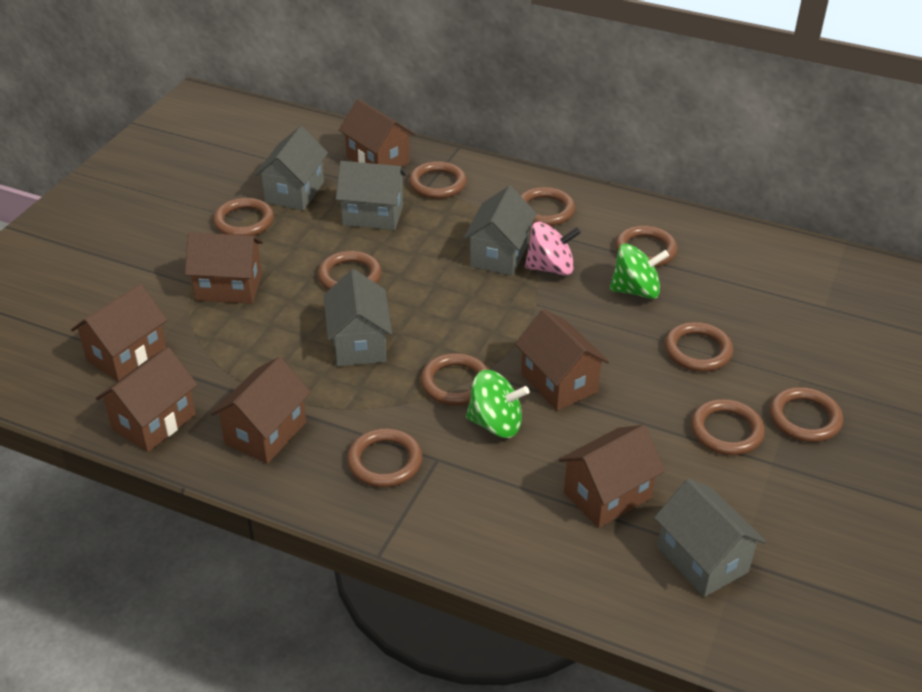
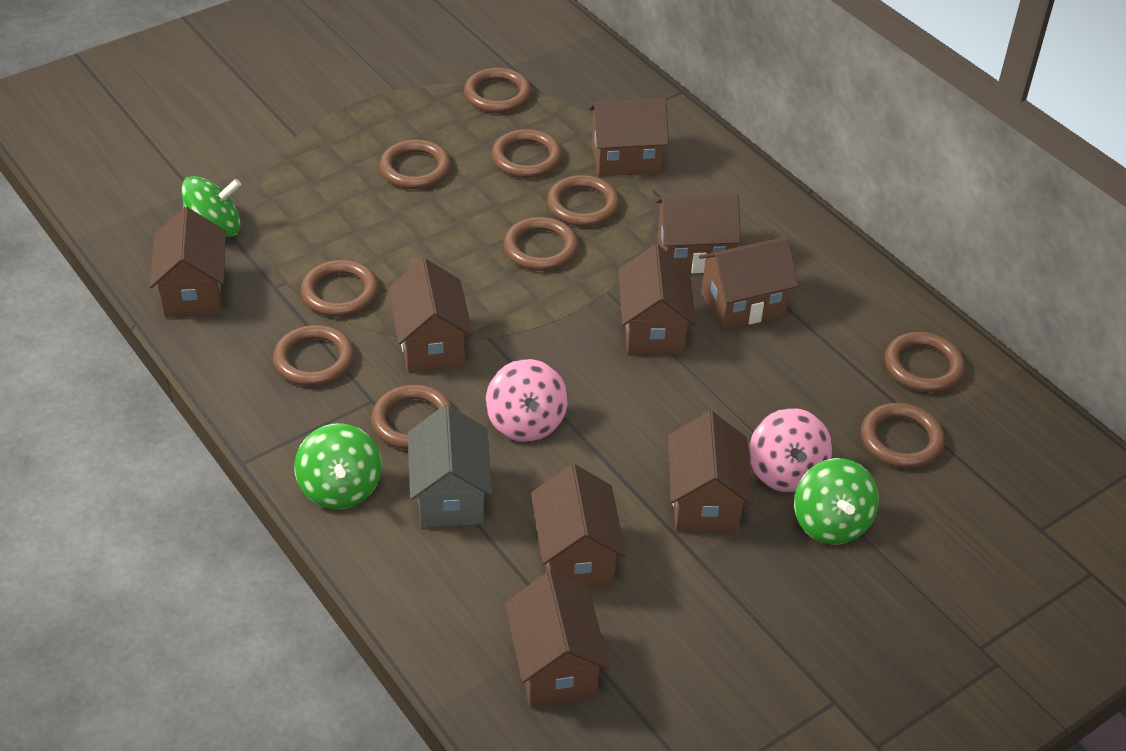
brown house: [71,284,167,381] [96,347,198,452] [185,232,263,304] [211,357,311,464] [339,99,415,167] [515,309,609,411] [559,425,665,528] = 7 -> [149,207,226,317] [388,258,473,373] [505,572,610,707] [531,464,626,588] [589,98,669,176] [618,244,696,354] [655,193,741,273] [668,411,753,532] [699,237,799,330] = 9
green spinning top: [466,370,529,438] [610,243,669,299] = 2 -> [182,176,241,237] [294,423,382,509] [794,458,879,544] = 3
grey house: [255,126,328,210] [324,269,392,366] [336,161,407,230] [464,186,537,276] [654,479,766,597] = 5 -> [408,405,492,527] = 1
pink spinning top: [525,222,581,276] = 1 -> [486,359,568,442] [749,408,832,492] = 2

